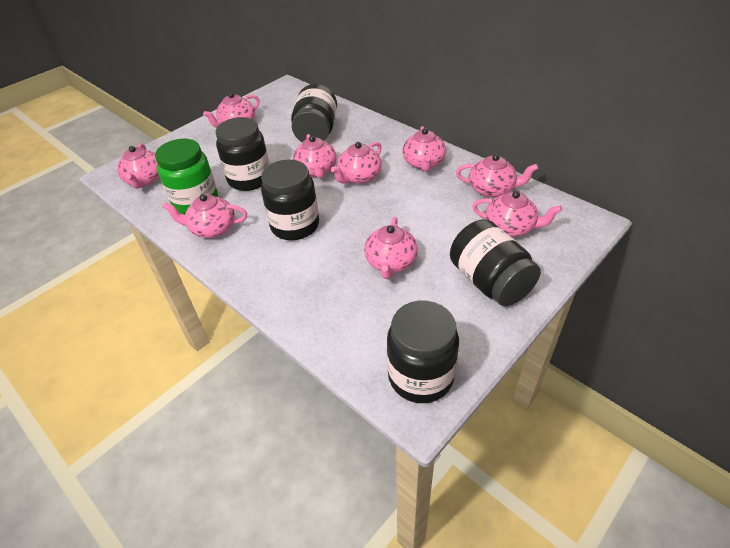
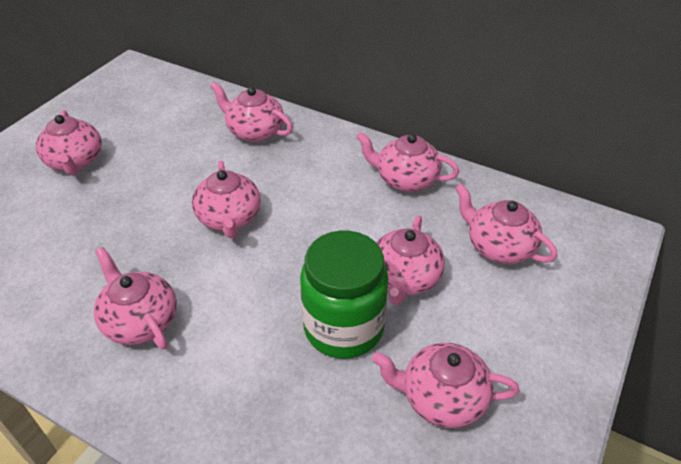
black jar: [215,117,270,191] [261,160,319,240] [291,84,337,142] [387,301,459,403] [450,219,541,306] = 5 -> none = 0
pink teapot: [117,143,159,189] [162,194,247,238] [203,92,259,128] [293,134,337,178] [331,142,382,184] [364,217,418,279] [402,126,446,172] [456,154,538,198] [472,191,562,237] = 9 -> [36,110,102,175] [94,247,177,350] [192,161,261,238] [210,82,293,142] [356,132,459,191] [372,343,520,428] [376,215,445,305] [455,183,557,264] = 8

